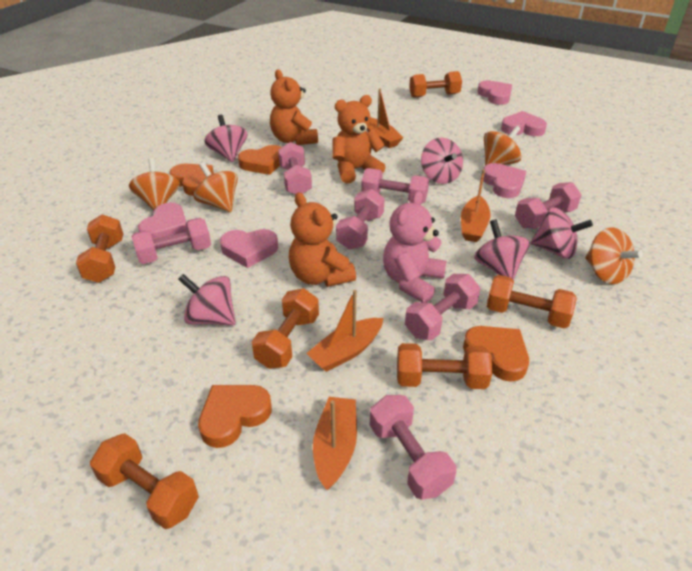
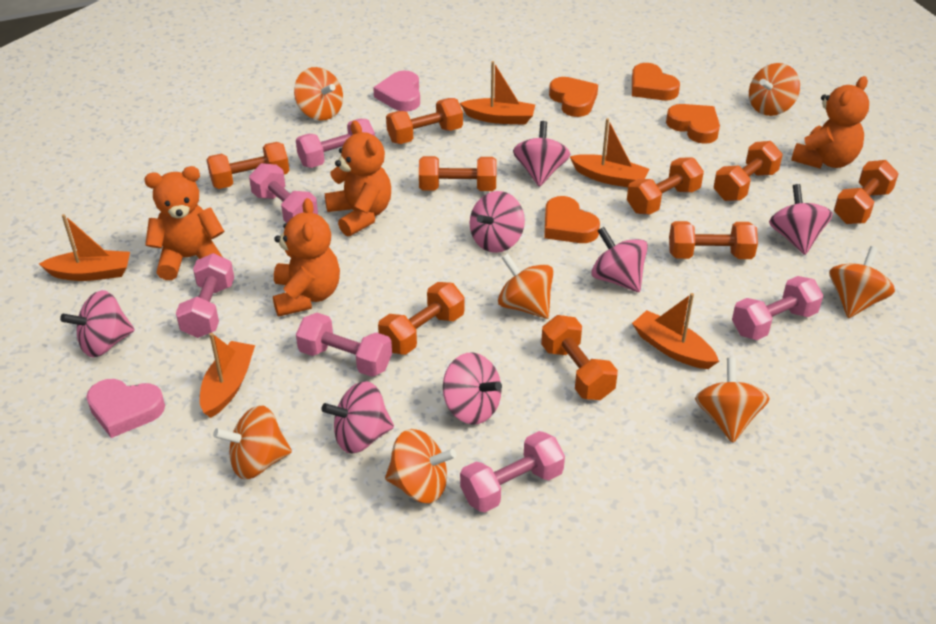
orange boat: [306,290,383,372] [313,397,357,490] [367,88,403,148] [461,169,491,242] = 4 -> [39,214,130,281] [200,333,255,418] [460,61,535,125] [570,118,649,187] [632,293,719,369] = 5
orange dumbbell: [76,215,123,283] [90,433,199,529] [252,288,319,369] [397,343,492,389] [409,71,462,98] [487,275,577,328] = 6 -> [206,142,289,189] [378,282,464,355] [386,98,463,144] [419,156,496,191] [541,315,618,400] [627,158,704,214] [669,221,758,259] [714,141,782,201] [834,160,899,224] = 9
orange spinning top: [129,158,180,210] [194,162,238,212] [484,126,522,166] [585,227,643,284] = 4 -> [213,405,292,480] [294,67,343,121] [385,429,456,503] [498,254,554,319] [695,358,770,443] [749,63,800,116] [829,246,895,318] = 7
orange teddy bear: [270,69,318,145] [289,192,356,287] [332,95,386,183] = 3 -> [144,166,224,280] [273,198,340,317] [325,121,391,237] [791,76,869,169] = 4
pink dumbbell: [132,218,211,264] [278,142,312,194] [336,189,385,249] [361,168,429,204] [370,395,456,500] [405,274,480,340] [515,182,581,228] = 7 -> [176,253,234,338] [249,163,318,223] [296,119,375,168] [296,313,392,377] [460,431,565,512] [732,276,824,340] = 6
pink heart: [138,202,187,240] [220,229,278,268] [477,80,512,105] [483,163,526,198] [501,111,547,136] = 5 -> [86,379,165,438] [373,70,420,112] = 2
pink spinning top: [178,274,236,325] [204,115,247,162] [421,138,463,184] [474,219,530,280] [531,207,593,259] = 5 -> [60,290,135,357] [321,381,394,453] [443,352,502,425] [470,191,525,253] [513,121,570,187] [591,227,648,292] [769,184,833,255] = 7
pink teddy bear: [383,191,447,303] = 1 -> none = 0

